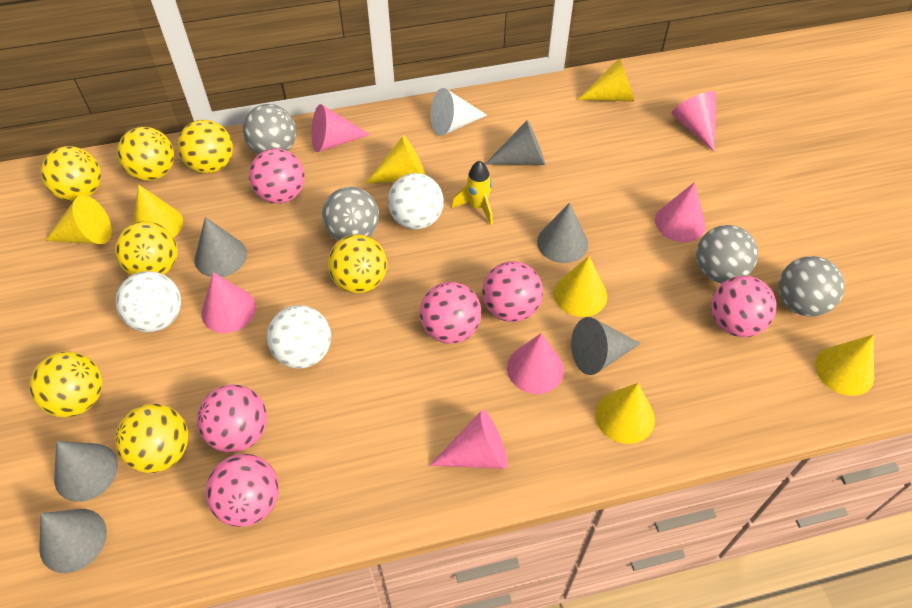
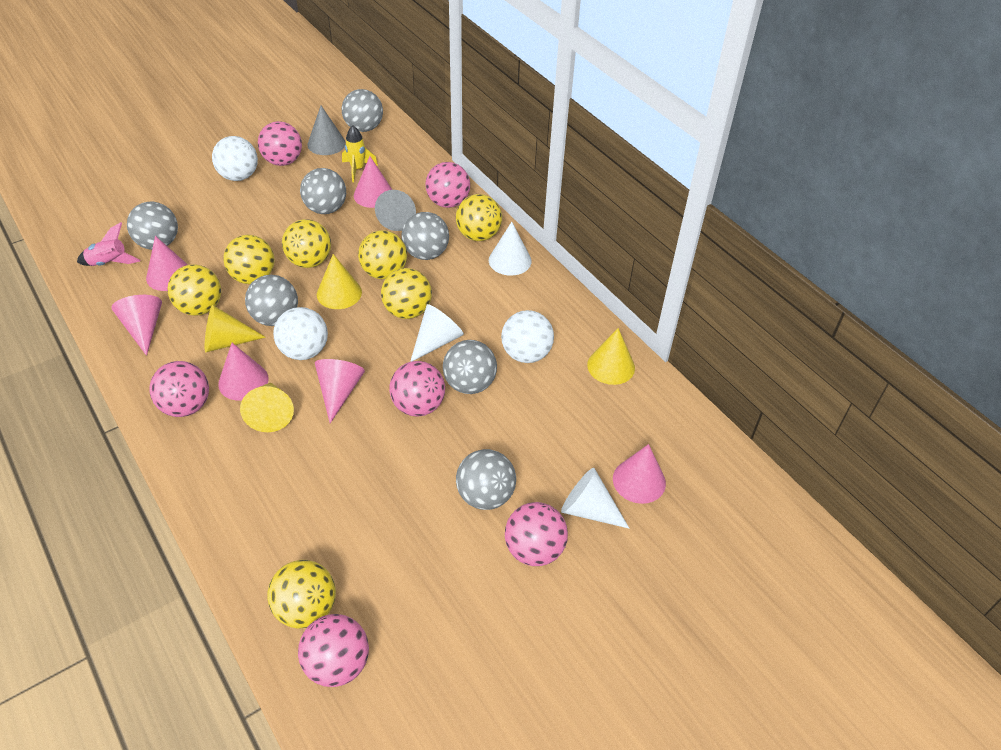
grey ball: [243,104,296,154] [322,187,379,241] [696,225,758,283] [778,256,844,316] = 4 -> [127,202,178,250] [245,275,298,326] [300,168,346,214] [342,89,383,132] [401,212,449,260] [443,340,497,394] [456,449,516,510] = 7
grey cone: [39,509,107,573] [54,441,118,502] [195,217,247,277] [485,120,545,165] [537,203,588,263] [571,317,641,375] = 6 -> [307,106,346,155] [375,190,416,231] = 2
pink rocket: none = 0 -> [77,222,140,266] = 1
white cone: [430,88,487,136] = 1 -> [410,304,464,362] [489,222,532,276] [561,468,629,528] = 3
yellow cone: [45,195,112,244] [133,185,183,237] [365,135,426,184] [554,256,607,317] [577,58,634,101] [595,383,655,444] [815,335,874,396] = 7 -> [205,305,266,353] [240,383,294,432] [317,254,362,309] [587,328,635,385] = 4

